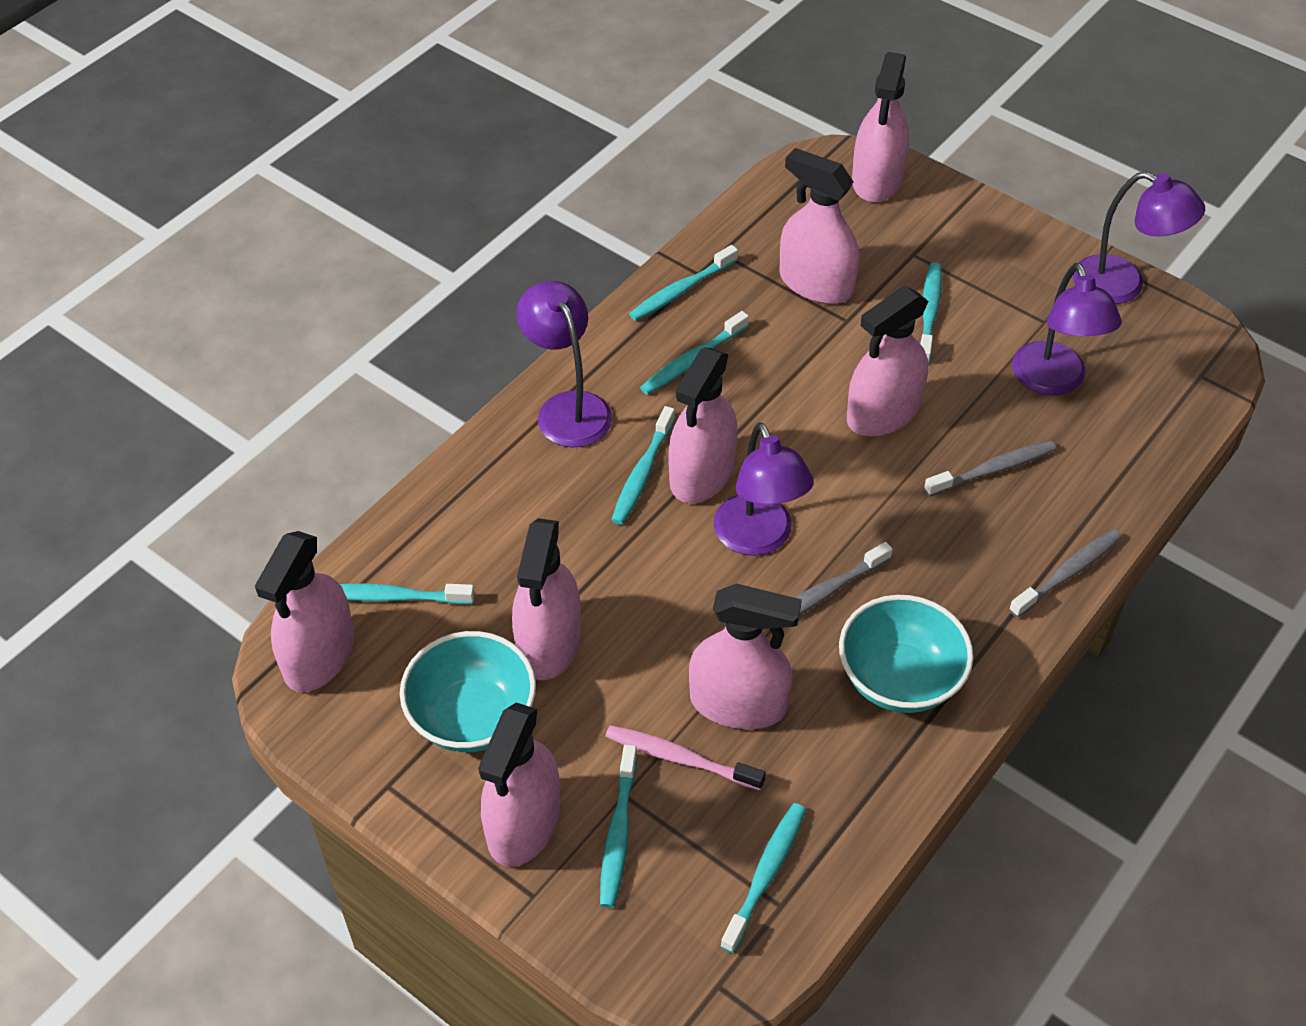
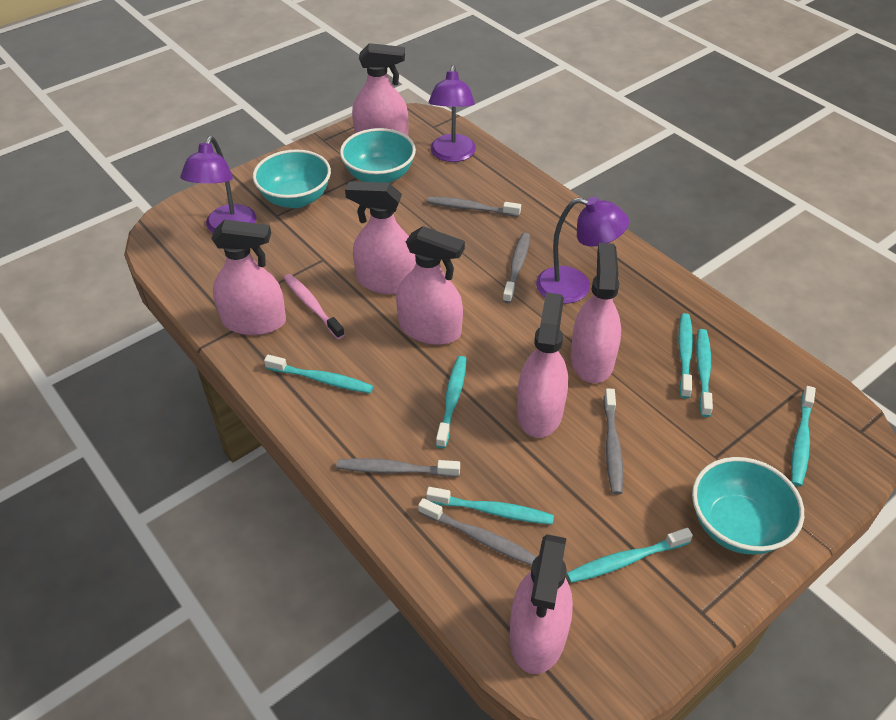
grey toothbrush: [768,542,893,630] [924,440,1056,497] [1009,529,1122,618] = 3 -> [336,458,460,477] [418,498,537,566] [427,197,521,217] [502,233,530,303] [604,388,623,495] = 5
pink spray bottle: [255,531,354,692] [478,703,560,867] [512,518,581,680] [668,347,738,503] [689,583,802,729] [779,148,859,304] [847,286,928,436] [852,52,909,203] = 8 -> [211,220,286,335] [345,181,416,294] [352,43,408,136] [396,226,465,345] [510,534,573,674] [517,292,568,438] [571,243,621,383] = 7
purple lamp: [516,281,612,447] [714,422,814,556] [1012,263,1122,395] [1073,171,1205,304] = 4 -> [180,136,256,233] [429,65,476,162] [536,196,629,304] = 3
turquoise bowl: [400,631,536,752] [839,595,973,713] = 2 -> [253,149,331,208] [340,128,416,183] [692,457,804,555] = 3

